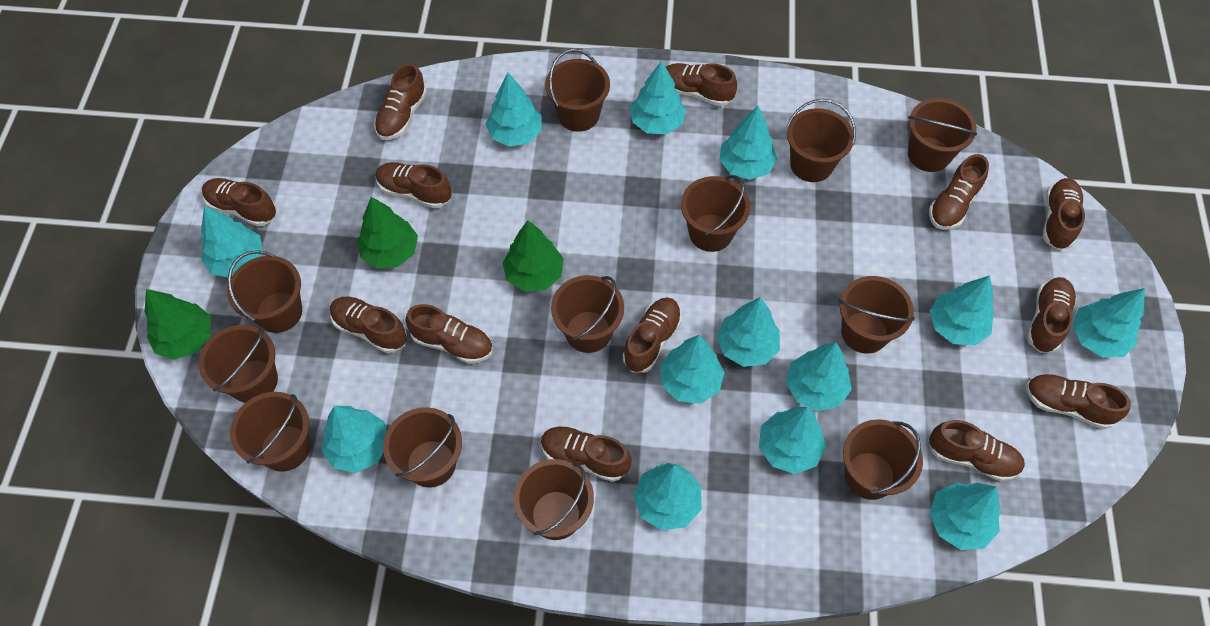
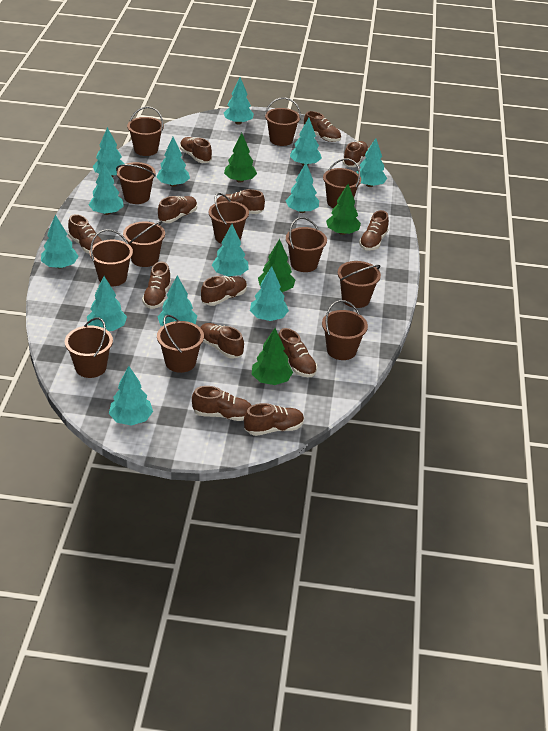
green tree: [145,289,211,360] [357,197,418,269] [502,220,564,292] = 3 -> [224,133,257,183] [252,328,293,385] [258,239,295,292] [326,184,361,235] = 4

